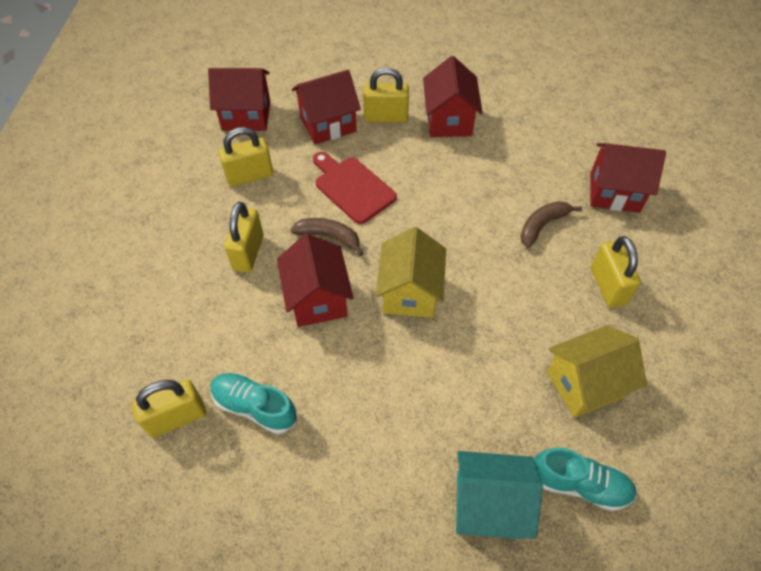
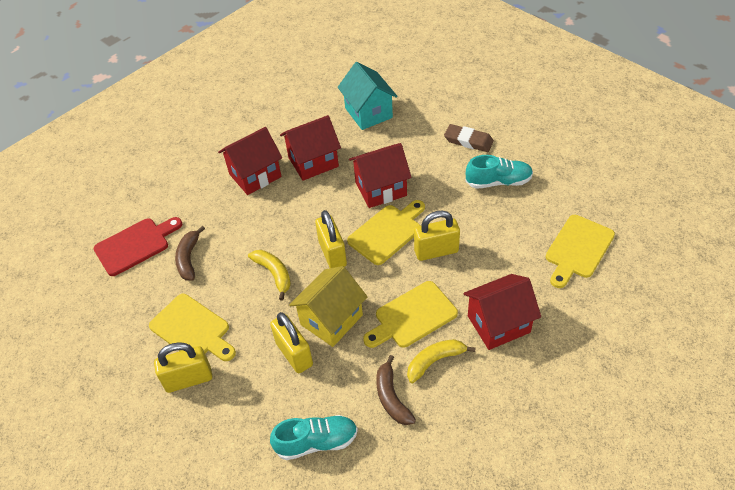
brown eraser: none = 0 -> [444,124,494,152] = 1
red house: [208,68,270,131] [277,234,353,327] [292,70,361,145] [423,56,483,137] [590,143,666,213] = 5 -> [218,127,282,195] [280,115,341,181] [349,143,412,208] [463,274,541,350] = 4
yellow banana: none = 0 -> [248,250,291,300] [407,339,476,383] = 2
yellow cutting board: none = 0 -> [149,294,236,361] [347,200,425,265] [363,281,458,348] [546,215,615,288] = 4
yellow house: [376,227,446,318] [547,326,647,418] = 2 -> [289,266,368,347] = 1
yellow padlock: [132,379,206,438] [218,127,273,187] [224,202,263,273] [363,67,409,123] [591,236,641,308] = 5 -> [154,342,212,393] [270,312,313,373] [315,210,347,268] [414,211,460,261] = 4

